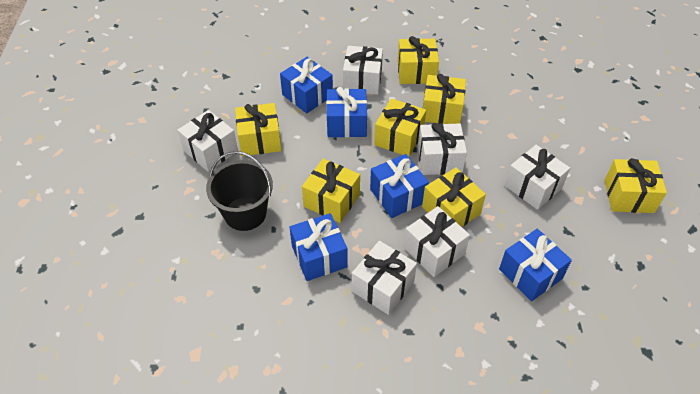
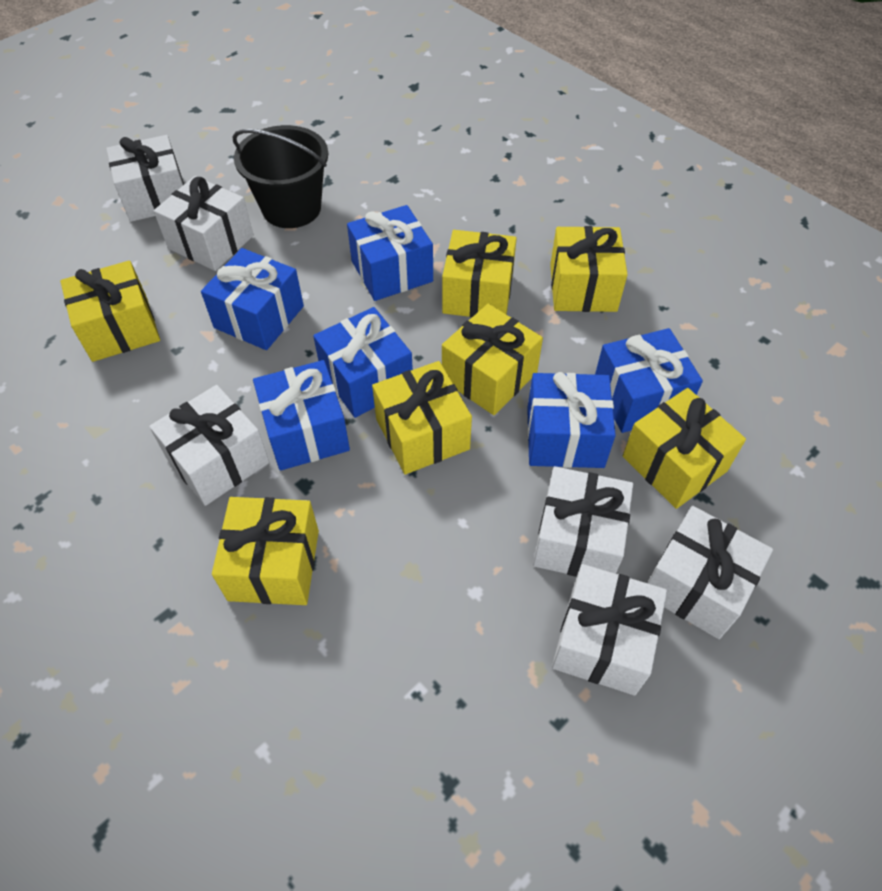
blue gift: [280,57,333,114] [290,213,348,281] [326,87,367,137] [370,154,429,218] [499,229,572,301] = 5 -> [201,248,304,350] [253,360,350,471] [313,307,413,418] [347,205,433,301] [527,372,616,468] [595,328,703,433] = 6

